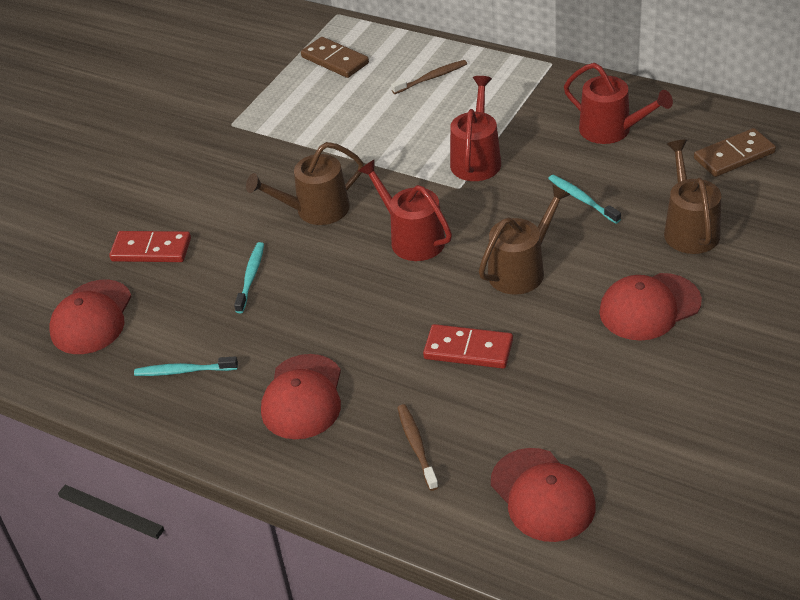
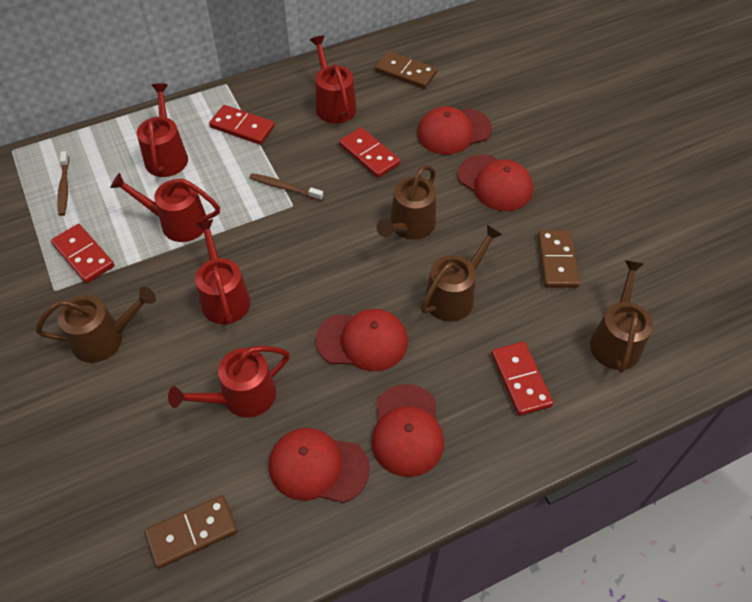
brown domino: [301,37,369,78] [694,128,776,177] = 2 -> [145,495,237,569] [375,51,437,89] [538,230,580,288] = 3
brown watering can: [246,142,364,225] [479,184,571,295] [664,140,721,254] = 3 -> [36,287,156,363] [377,165,436,240] [421,225,503,321] [590,260,653,373] = 4
red cap: [49,280,132,354] [261,354,341,439] [491,448,596,542] [599,273,702,341] = 4 -> [269,428,370,503] [316,309,408,372] [371,384,444,477] [417,106,492,155] [458,154,533,211] = 5
red domino: [109,231,191,262] [423,324,513,369] = 2 -> [51,224,114,283] [209,105,275,145] [339,127,400,178] [491,342,554,416] = 4
red watering can: [358,159,452,261] [450,76,501,181] [564,63,673,144] = 3 -> [110,173,220,242] [137,83,188,177] [168,346,290,418] [195,219,251,324] [310,35,357,123] = 5
turquoise toothbrush: [134,356,238,376] [234,242,264,313] [548,175,621,224] = 3 -> none = 0

